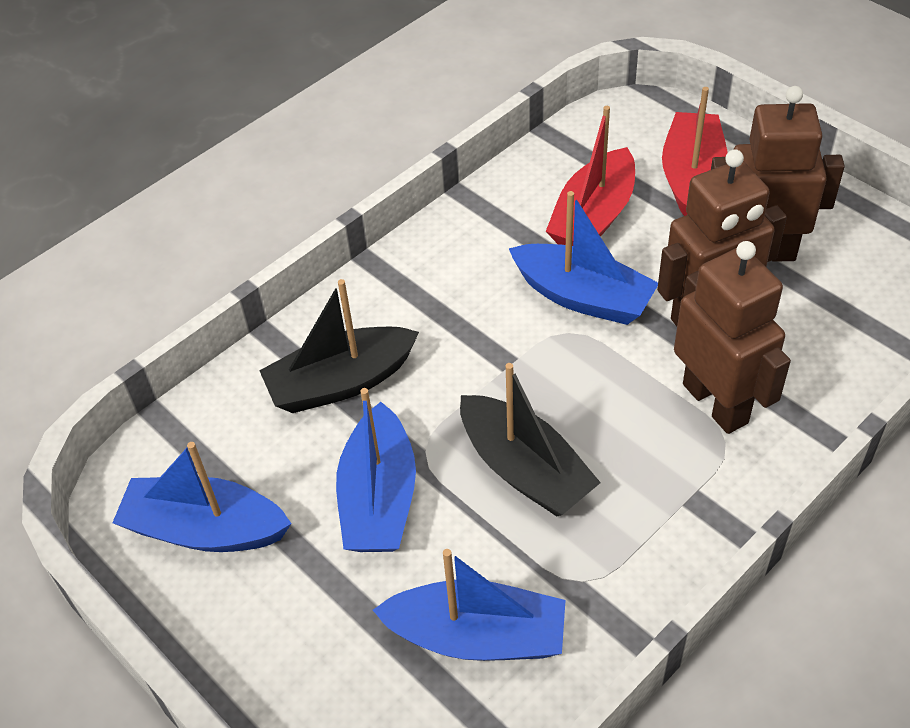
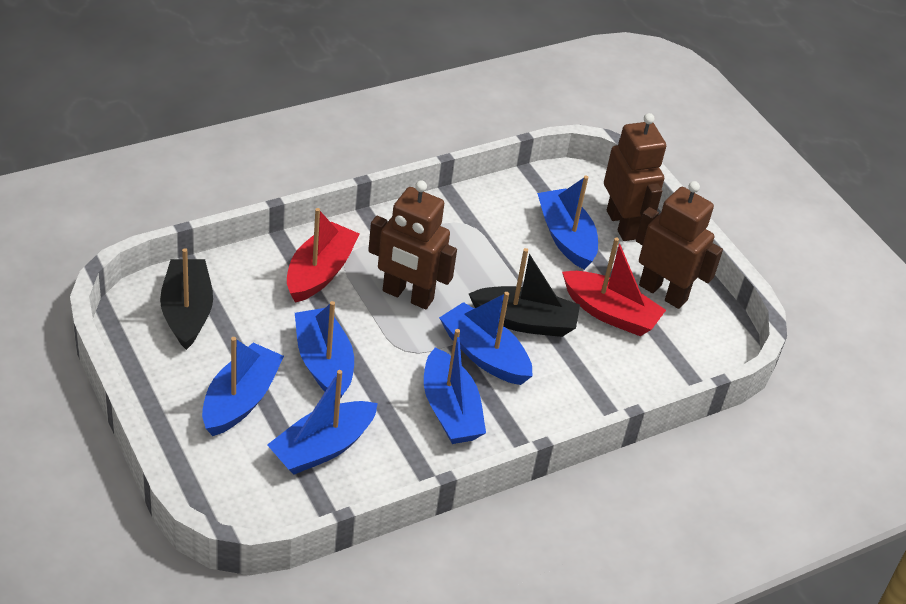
blue boat: [113,442,292,552] [336,388,416,552] [373,549,565,661] [508,191,658,325] = 4 -> [202,337,284,436] [267,370,378,475] [295,301,354,399] [424,329,486,444] [439,292,533,385] [537,176,598,270] = 6

